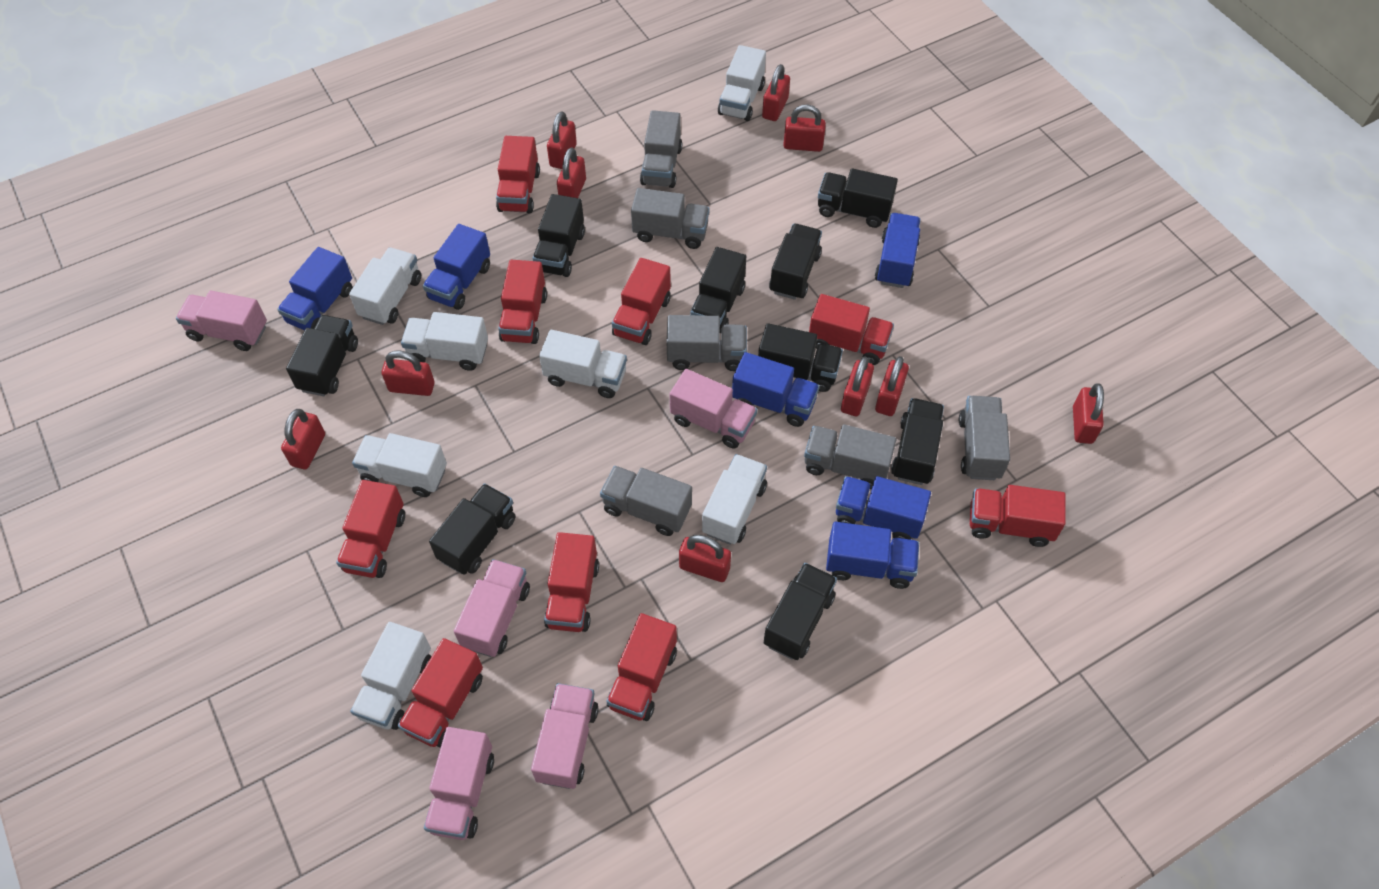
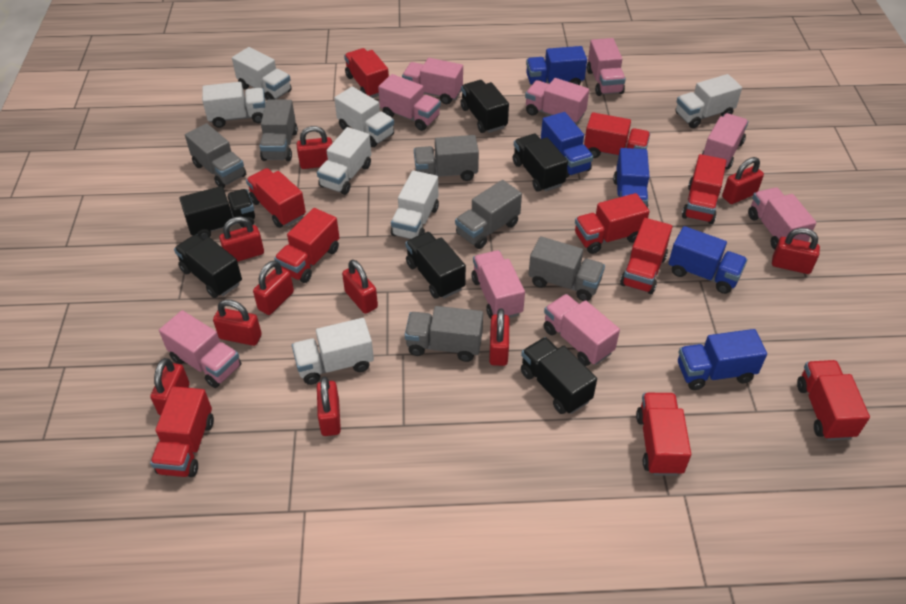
black truck: [286,315,358,396] [429,483,515,575] [532,194,585,277] [690,247,746,333] [758,323,843,392] [764,563,837,660] [769,224,822,300] [818,168,898,228] [891,398,944,485] = 9 -> [174,234,242,298] [180,186,255,239] [405,232,466,299] [461,80,509,133] [513,134,568,192] [521,337,597,414] = 6
blue truck: [277,247,352,330] [423,224,490,310] [732,352,820,427] [826,522,919,589] [836,476,931,540] [875,213,921,288] = 6 -> [526,46,587,85] [541,112,593,178] [613,148,650,208] [668,226,747,294] [678,329,767,390] = 5
pink truck: [176,291,267,351] [424,727,494,840] [454,559,530,657] [531,683,599,789] [670,369,757,449] = 5 -> [159,310,241,388] [378,74,441,131] [402,58,463,104] [471,250,525,319] [525,78,589,124] [544,294,620,366] [587,38,626,96] [702,113,748,169] [748,187,816,250] = 9
red truck: [336,480,405,578] [398,638,483,748] [496,136,540,213] [498,260,547,344] [544,532,599,632] [606,613,677,721] [612,258,671,345] [809,294,894,365] [970,485,1066,547] = 9 -> [150,386,214,477] [246,168,306,228] [274,208,340,283] [344,48,389,98] [575,193,650,254] [584,112,650,158] [620,218,672,294] [636,393,691,476] [682,154,726,224] [797,360,870,441] = 10

